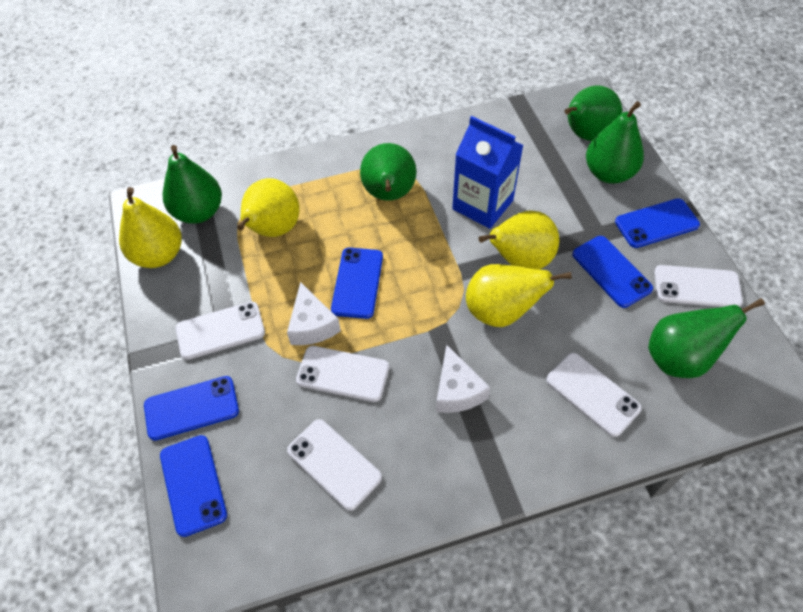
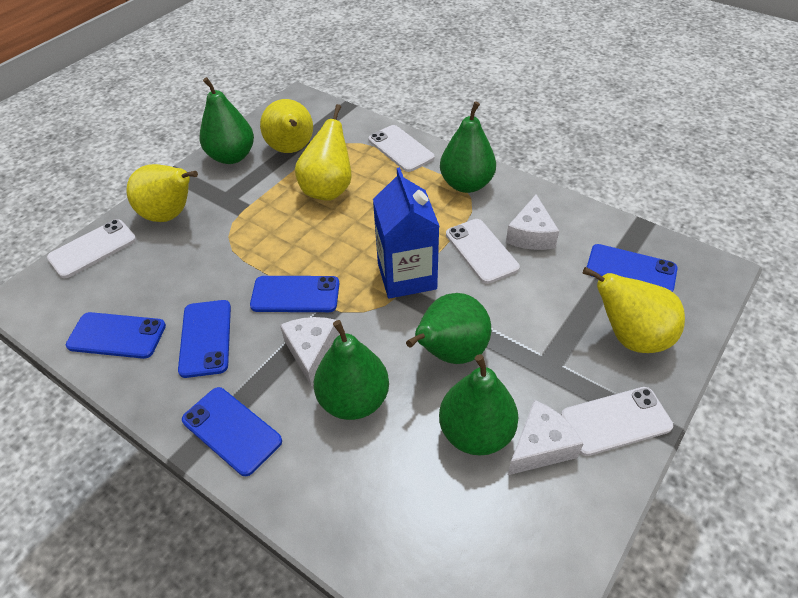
white cheese: [287,282,341,345] [436,345,490,413] = 2 -> [280,317,339,387] [506,194,559,250] [508,400,584,475] = 3
white phone: [176,301,265,360] [287,419,382,511] [296,346,389,402] [546,353,642,437] [654,265,743,307] = 5 -> [47,219,136,278] [368,125,434,172] [446,219,520,284] [561,387,673,456] = 4

